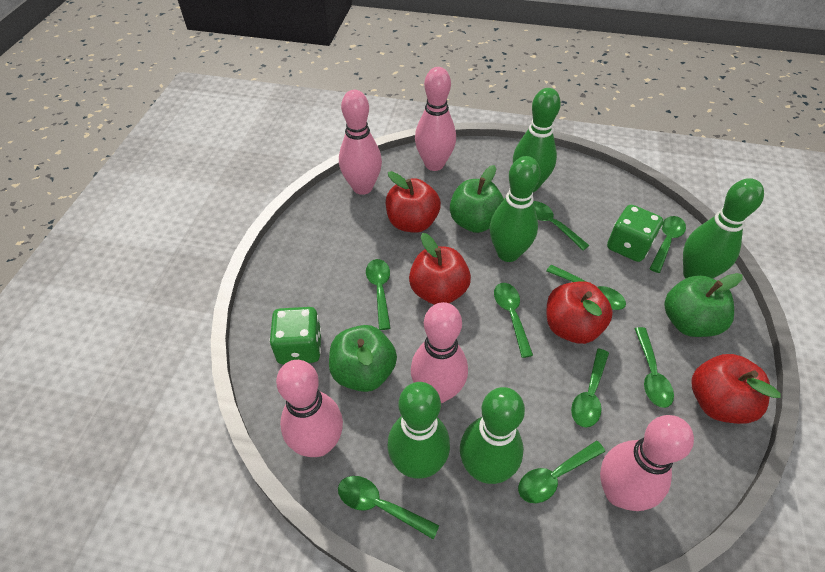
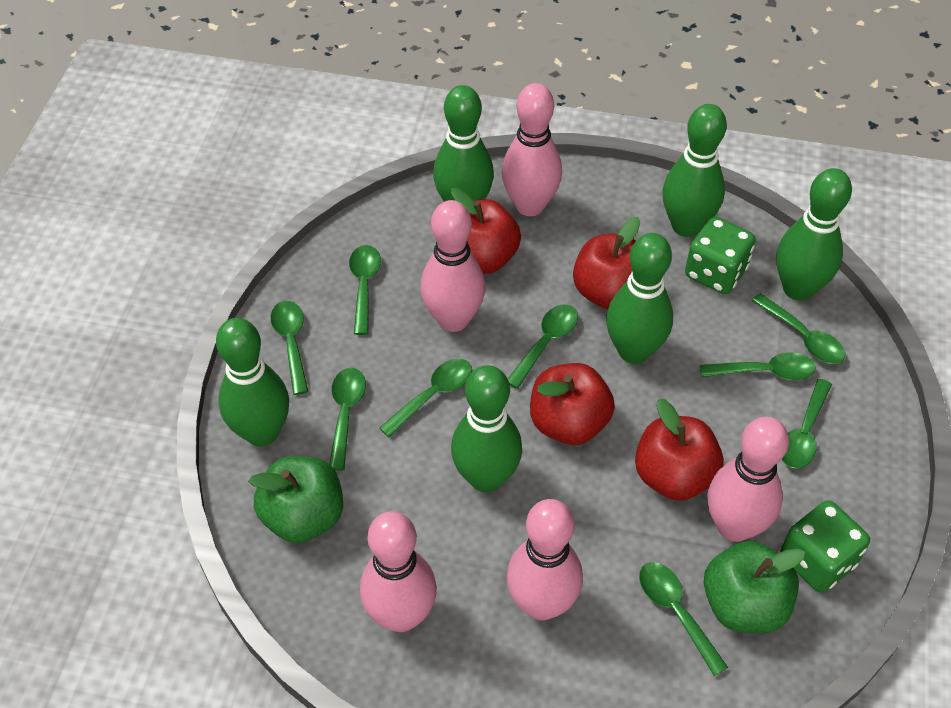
green apple: [329,325,397,392] [450,165,504,233] [664,273,743,337] = 3 -> [249,456,343,543] [703,541,805,633] = 2
green bowling pin: [387,382,450,479] [460,387,525,484] [490,156,541,262] [513,88,561,192] [683,178,764,279] = 5 -> [216,318,289,447] [433,85,494,202] [451,365,522,492] [606,233,673,364] [663,104,727,237] [776,168,852,301] = 6

